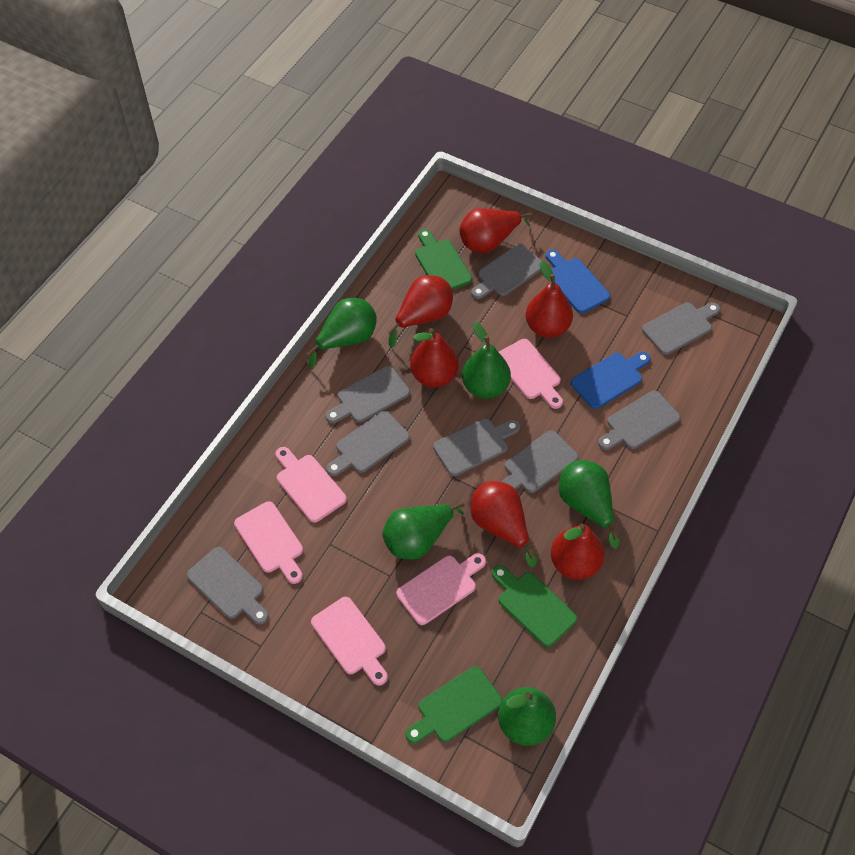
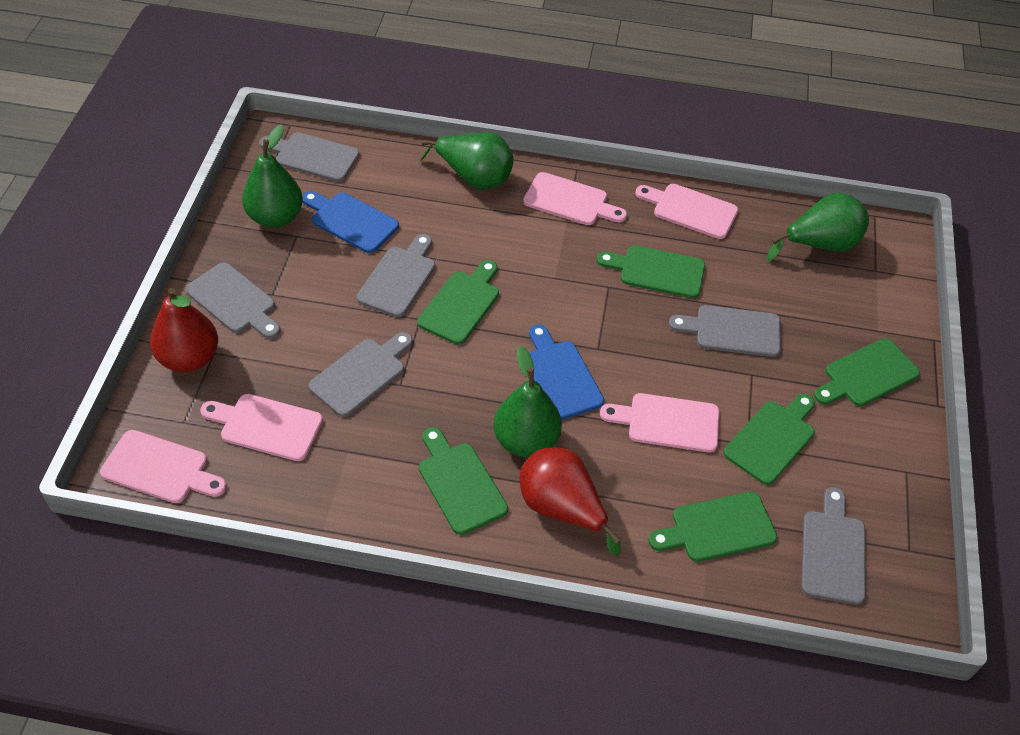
green cutting board: [406,666,502,743] [415,229,472,290] [492,565,577,647] = 3 -> [417,260,499,345] [419,427,508,535] [597,245,705,298] [648,491,777,562] [724,393,815,485] [814,338,920,406] = 6
green pear: [307,298,377,369] [382,502,465,559] [462,322,511,399] [498,687,556,746] [559,460,620,549] = 5 -> [242,125,303,228] [420,133,514,190] [493,346,562,457] [767,193,869,261] = 4
grey cutting board: [187,547,269,625] [326,366,410,423] [326,411,410,476] [433,419,520,476] [471,244,542,299] [501,430,578,493] [598,391,680,450] [642,302,720,355] = 8 -> [185,262,280,339] [259,132,360,182] [309,332,413,417] [357,234,435,317] [669,305,781,357] [801,487,866,605] = 6
red pear: [388,275,453,347] [410,328,459,387] [459,208,532,253] [470,481,537,567] [525,261,573,338] [551,523,605,580] = 6 -> [150,288,218,372] [520,447,621,556] = 2

